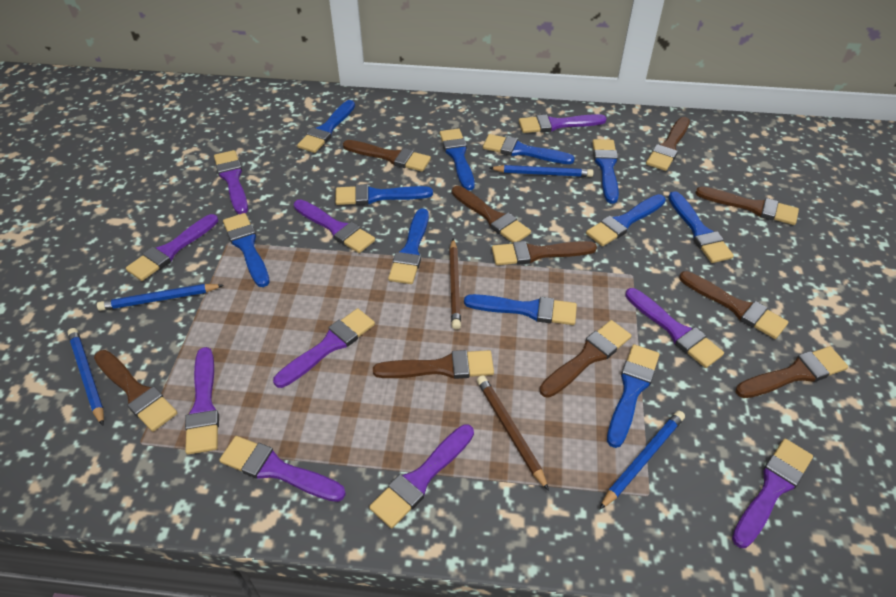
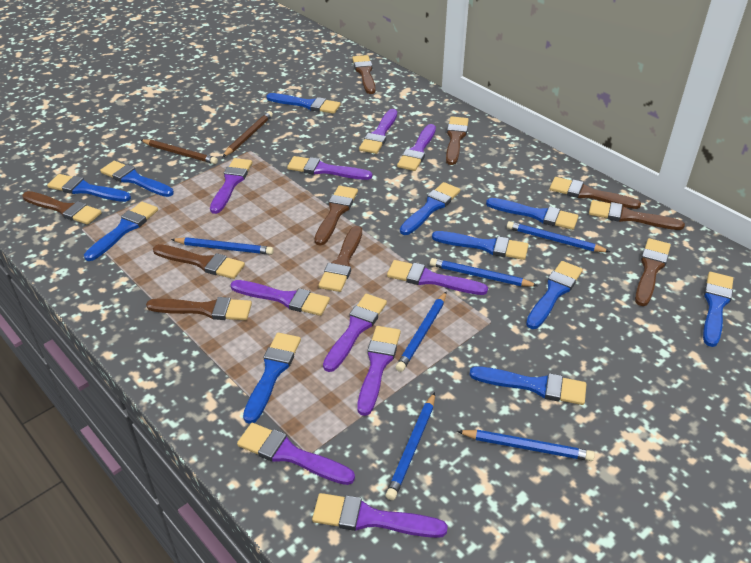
blue pencil: [67,328,104,426] [97,284,224,311] [490,165,594,177] [599,411,685,510] = 4 -> [171,237,274,255] [386,392,435,500] [396,292,446,372] [430,258,538,287] [457,430,595,461] [507,221,610,252] = 6

